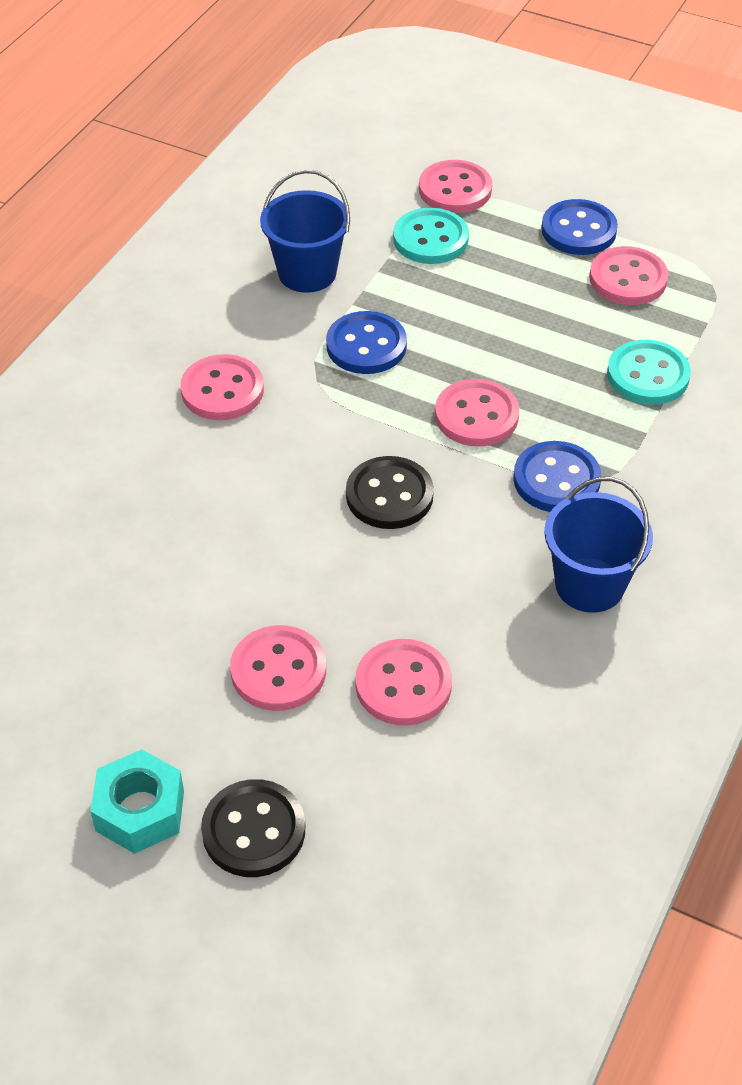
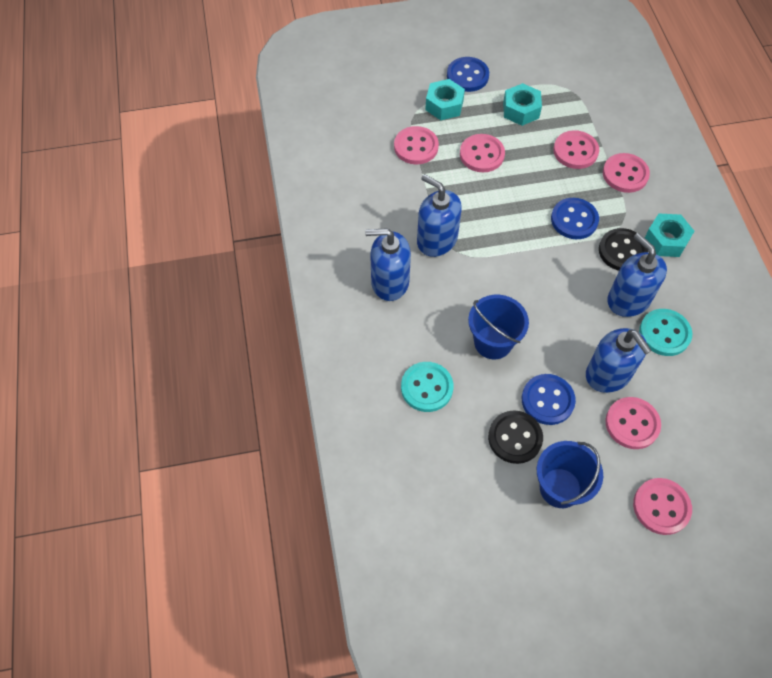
blue soap dispenser: none = 0 -> [365,228,411,301] [417,174,462,257] [586,328,652,393] [607,233,667,317] = 4
turquoise nut: [90,749,184,854] = 1 -> [425,79,465,120] [503,83,542,126] [645,213,694,257] = 3

